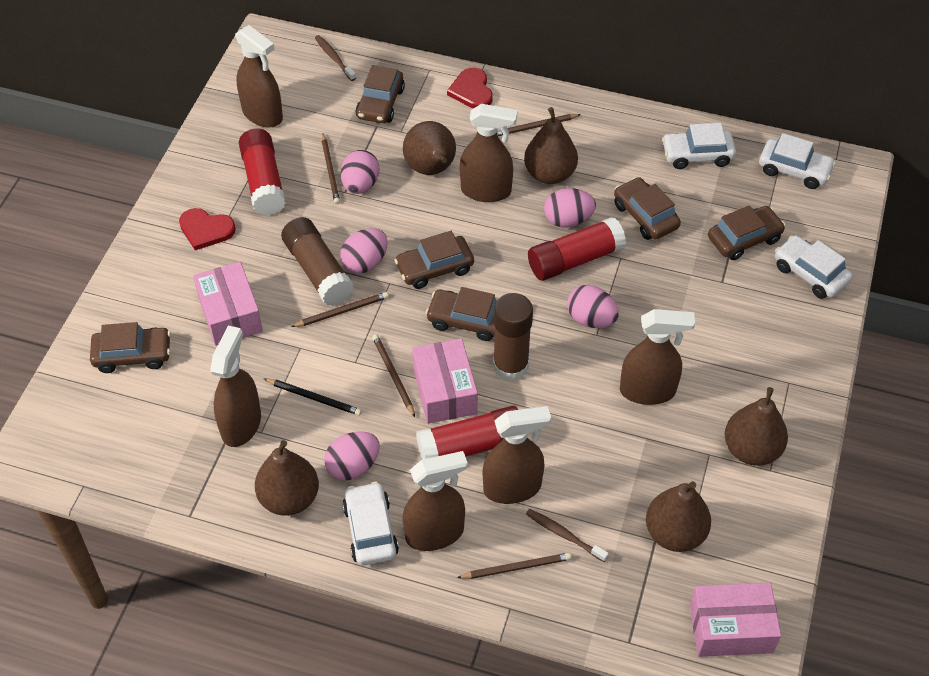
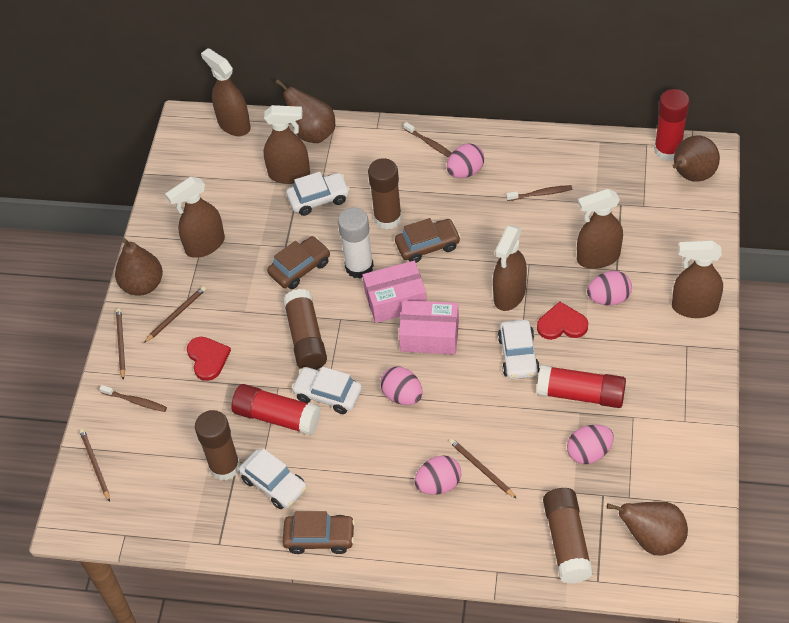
black pencil: [264,379,362,416] = 1 -> none = 0
brown car: [90,322,171,373] [356,65,405,123] [394,231,474,289] [426,287,497,341] [614,177,681,240] [708,205,785,260] = 6 -> [267,236,330,289] [283,511,355,554] [395,218,461,263] = 3
brown glue stick: [281,217,354,306] [493,293,533,381] = 2 -> [195,410,240,481] [283,289,327,369] [368,158,402,230] [543,488,593,584] = 4
brown pear: [255,440,319,516] [403,121,456,175] [524,107,578,184] [646,481,711,552] [725,387,788,466] = 5 -> [115,238,163,296] [276,80,335,143] [607,502,688,555] [672,135,720,182] = 4
brown pencil: [291,292,389,327] [322,134,340,204] [372,334,415,417] [457,553,572,579] [497,114,581,136] = 5 -> [79,429,110,502] [116,308,125,380] [144,286,206,343] [449,438,517,499] = 4
brown toothbrush: [315,35,356,81] [526,509,609,562] = 2 -> [99,385,167,412] [404,122,451,157] [506,185,572,201] = 3
pink box: [193,262,263,346] [412,338,478,424] [690,582,781,657] = 3 -> [363,261,427,323] [399,300,459,354] = 2
white glue stick: none = 0 -> [338,207,374,279] = 1

